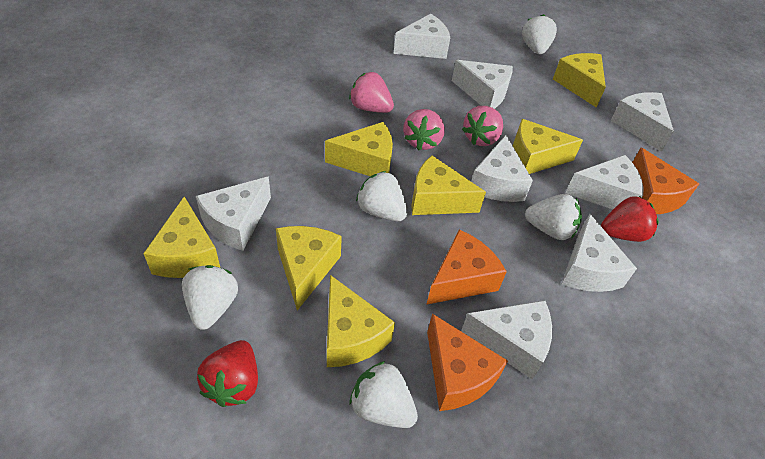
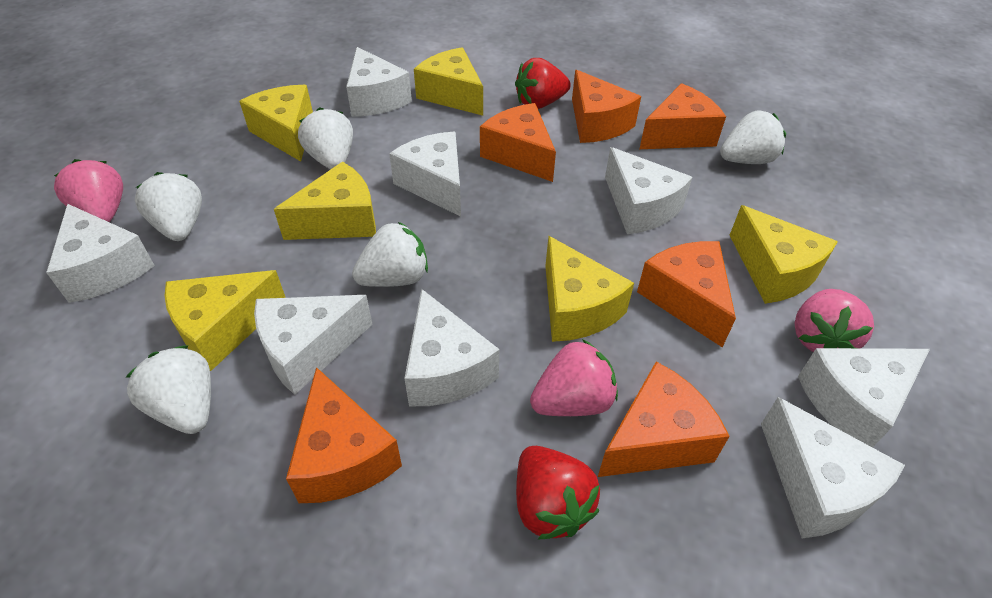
orange cheese: [426,229,507,305] [427,314,508,411] [632,148,699,214] = 3 -> [286,367,402,503] [480,103,556,182] [572,70,641,143] [598,362,730,477] [637,241,736,347] [640,83,726,149] = 6
yellow cheese: [143,197,220,278] [276,226,342,311] [325,122,393,176] [327,275,395,367] [411,155,486,215] [513,119,583,174] [553,53,606,107] = 7 -> [164,270,286,371] [239,85,313,162] [274,161,376,240] [414,47,483,116] [545,236,634,342] [729,205,838,304] = 6

